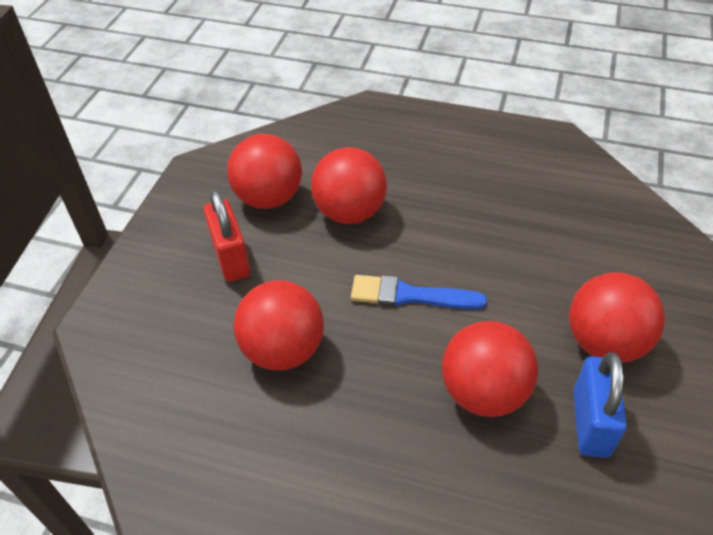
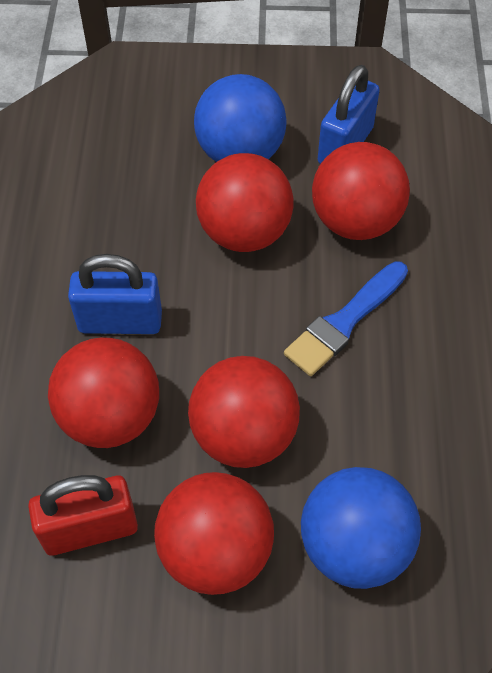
blue ball: none = 0 -> [194,74,287,162] [301,467,421,589] = 2
blue padlock: [573,352,627,458] = 1 -> [68,254,162,334] [318,65,380,164] = 2

